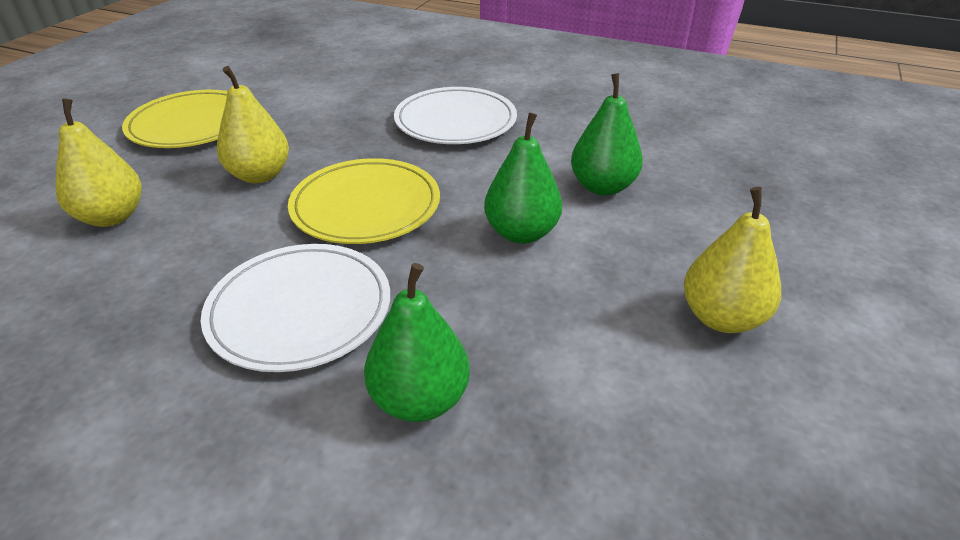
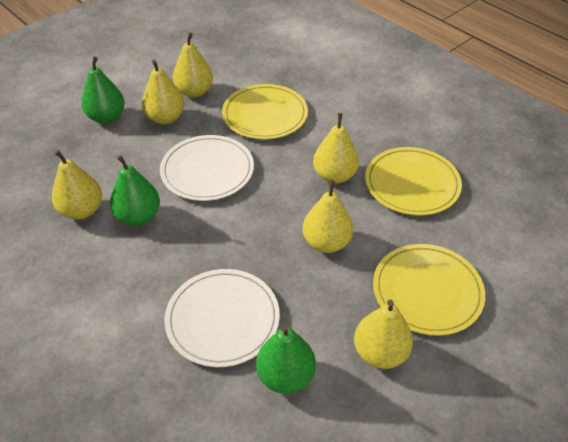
yellow pear: [55,98,142,227] [217,66,289,183] [684,187,781,333] = 3 -> [52,150,102,220] [142,60,184,124] [173,33,213,98] [303,180,353,253] [313,113,359,183] [354,300,413,369] = 6
yellow plate: [122,90,228,148] [288,158,440,244] = 2 -> [222,84,308,140] [365,147,462,216] [373,244,485,336] = 3

